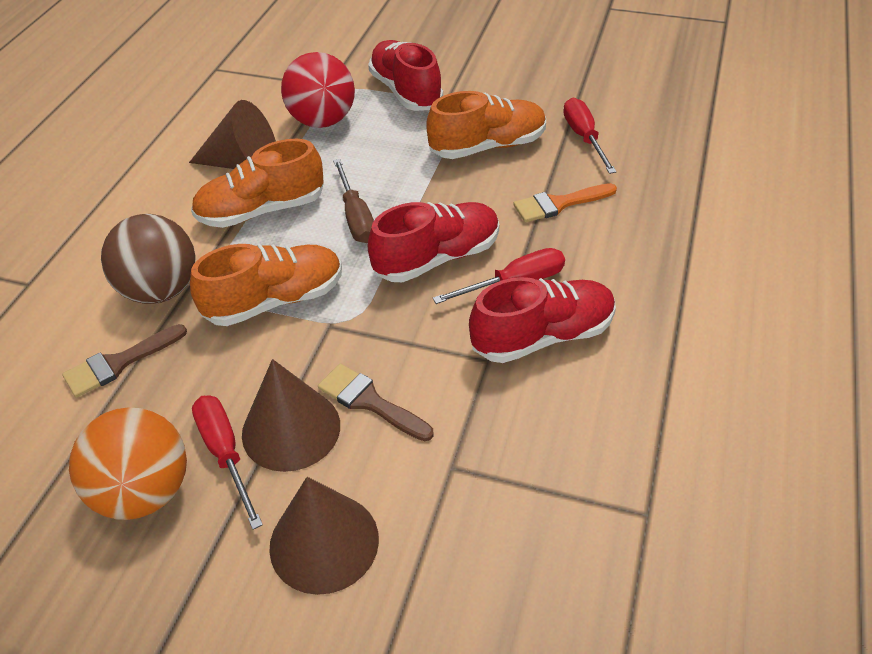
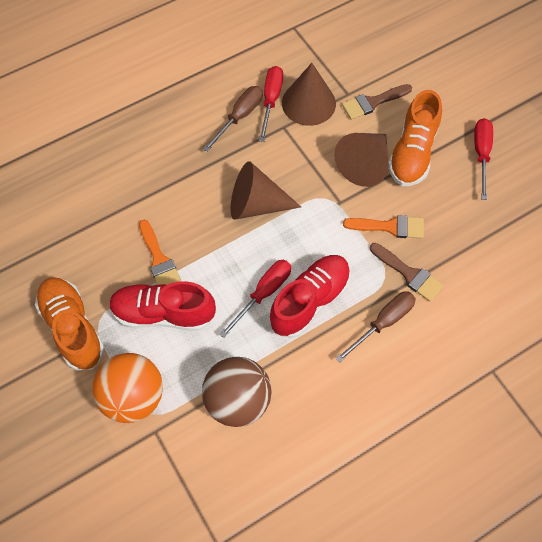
brown screwdriver: [333,159,374,243] = 1 -> [203,86,263,152] [336,291,416,363] = 2
orange brush: [513,183,617,222] = 1 -> [139,220,181,285] [343,215,424,239] = 2
orange shoe: [190,244,342,326] [191,139,324,228] [426,91,546,159] = 3 -> [35,277,105,371] [388,90,442,186] = 2
red ball: [281,52,355,128] = 1 -> none = 0
red shoe: [368,40,443,111] [368,202,499,282] [469,277,616,363] = 3 -> [109,281,216,331] [269,255,351,338] = 2

